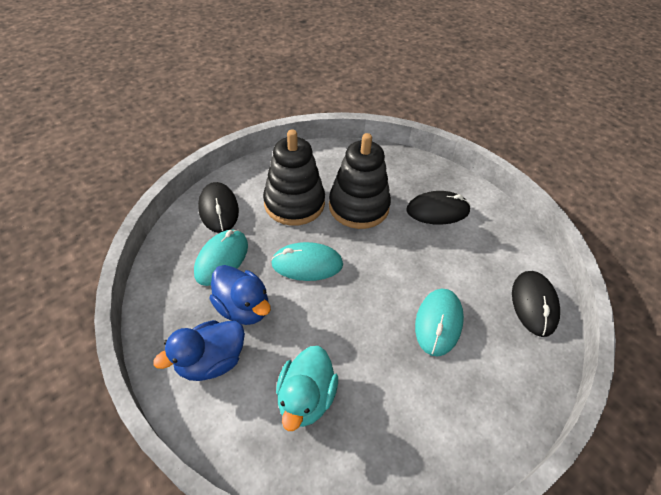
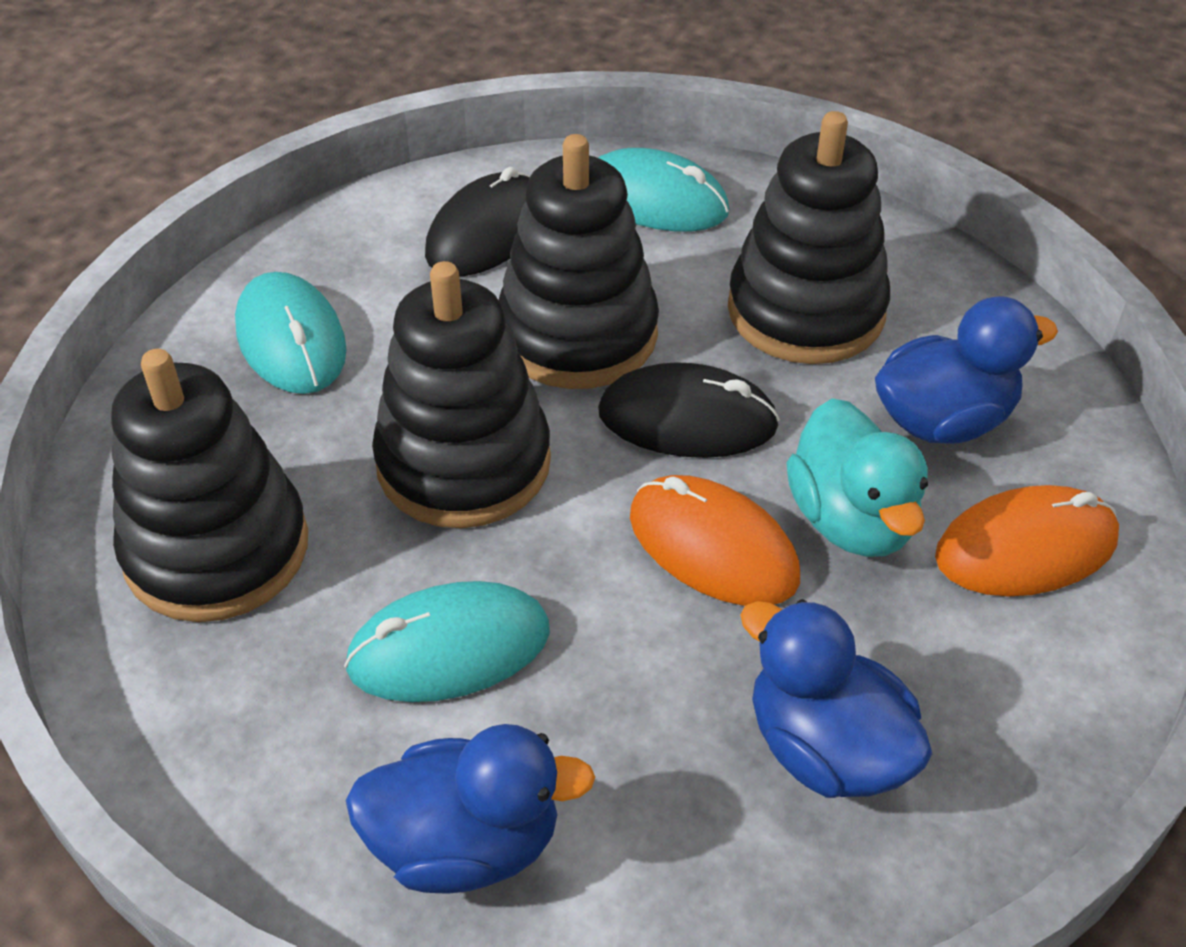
black mouse: [198,182,239,233] [407,191,471,225] [512,271,560,337] = 3 -> [425,167,530,276] [598,362,780,458] = 2
black stacking toy: [263,129,325,226] [329,133,391,229] = 2 -> [111,349,308,622] [372,261,551,528] [499,134,659,389] [728,111,890,364] = 4
blue duck: [153,320,245,381] [209,265,271,325] = 2 -> [346,724,595,894] [740,599,932,798] [875,296,1058,444] = 3
orange mouse: none = 0 -> [630,475,800,606] [935,485,1119,597] = 2

